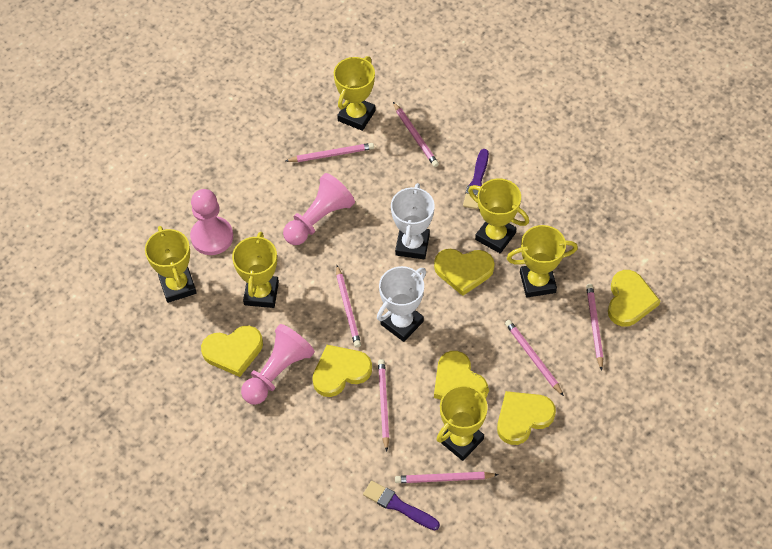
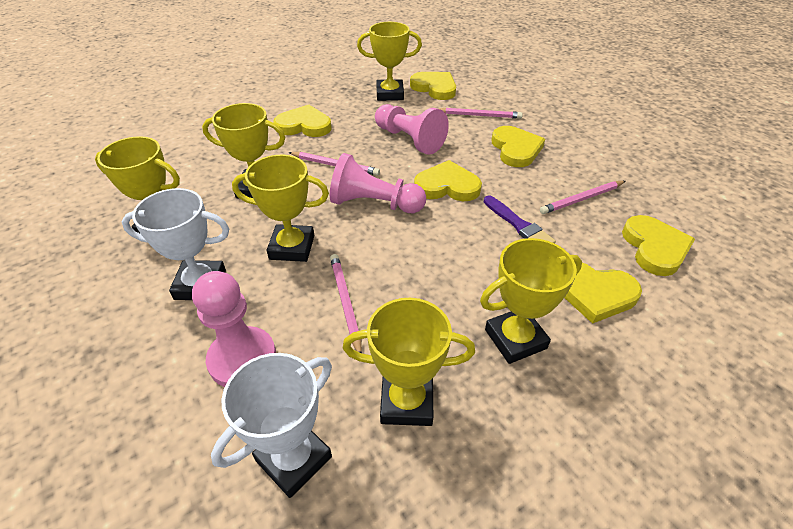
pink pencil: [286,143,374,162] [336,265,361,348] [378,359,390,452] [393,102,439,167] [395,472,498,483] [505,320,564,396] [586,284,603,371] = 7 -> [288,152,380,176] [330,254,362,353] [439,108,523,119] [540,181,625,214] = 4
purple brush: [363,481,440,530] [463,149,489,209] = 2 -> [484,196,556,243] = 1

